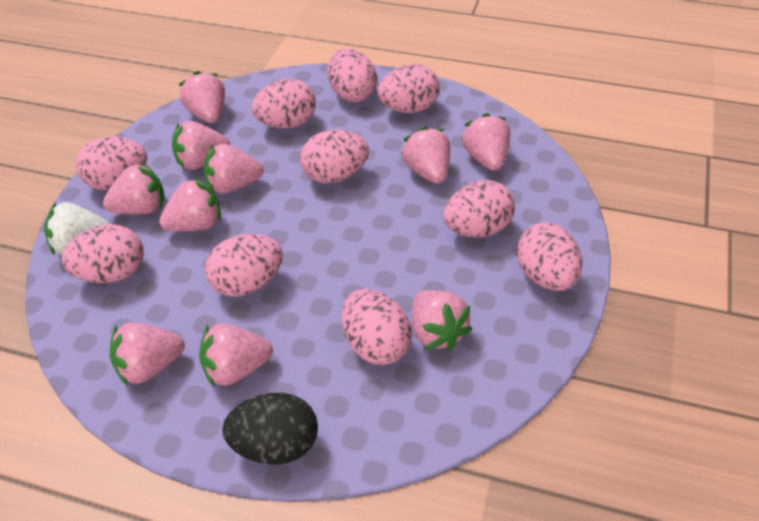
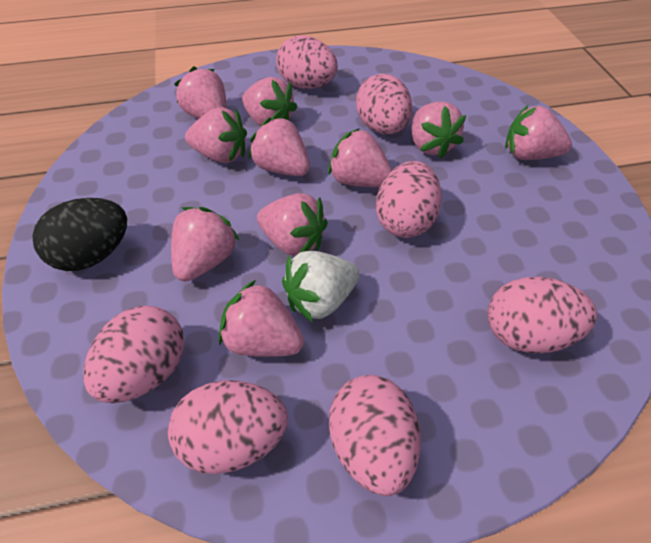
pink egg: [62,224,144,283] [76,136,147,190] [205,234,283,297] [252,78,316,129] [300,130,369,183] [328,48,377,102] [342,289,412,365] [378,64,440,113] [444,180,515,238] [517,222,582,291] = 10 -> [83,306,184,403] [168,380,288,474] [276,35,338,89] [329,375,421,496] [356,74,412,134] [376,161,442,238] [488,277,597,353] = 7

